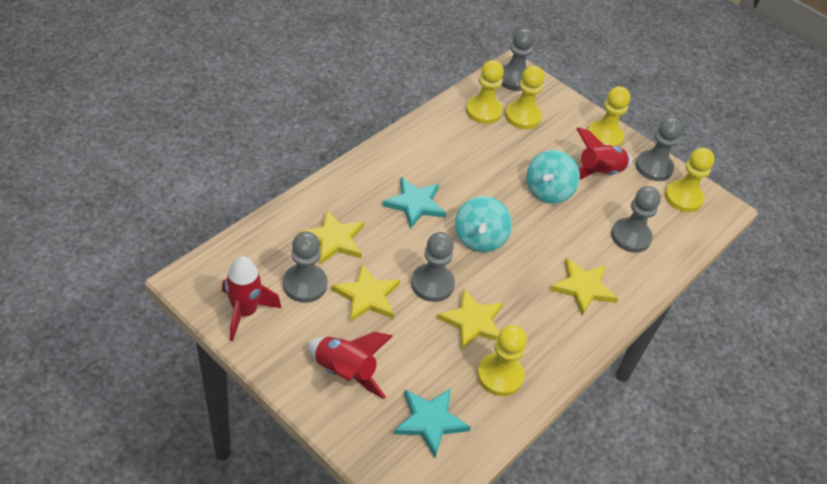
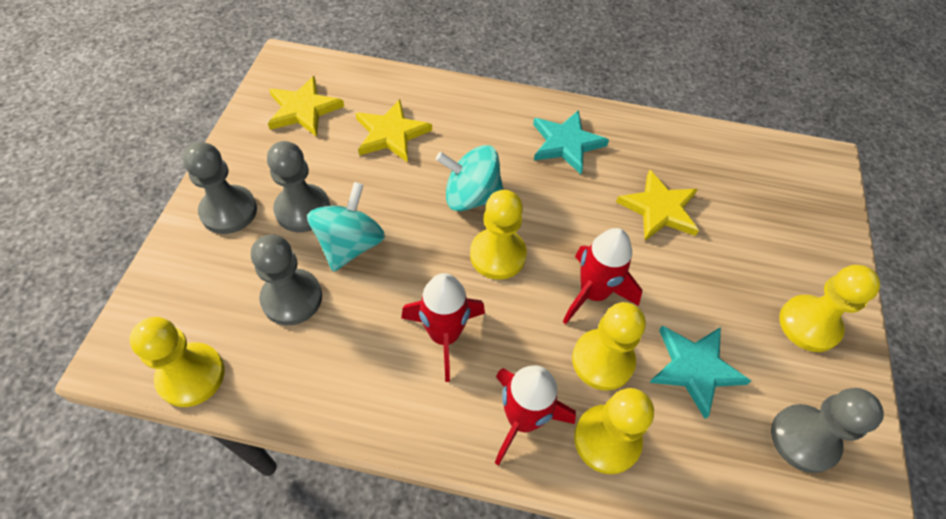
grey pawn: [283,231,327,303] [411,232,455,302] [501,28,535,91] [611,186,661,253] [635,117,683,181] = 5 -> [183,142,257,234] [251,234,322,325] [267,141,330,232] [771,388,884,473] = 4
yellow star: [299,210,364,265] [331,263,400,322] [437,288,503,350] [550,258,618,316] = 4 -> [268,76,344,137] [356,99,432,163] [616,170,699,241] = 3

